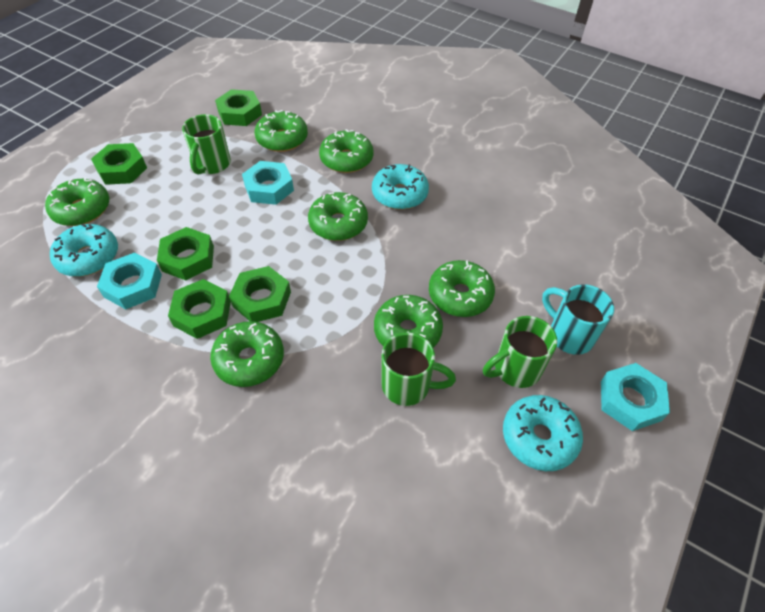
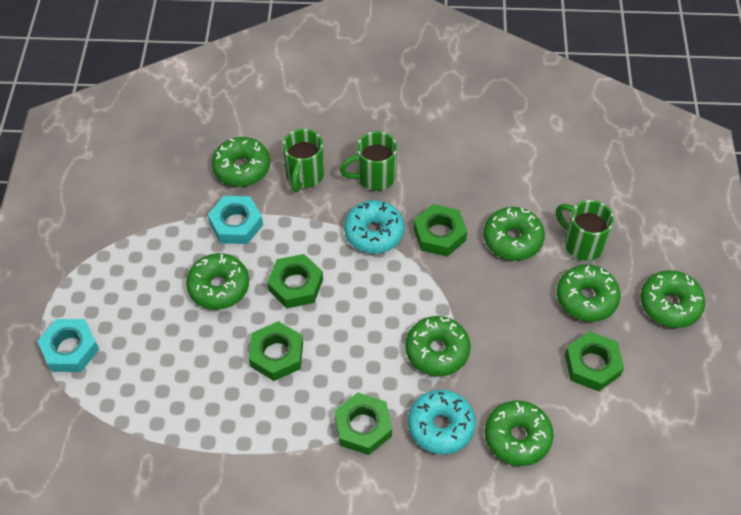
turquoise donut: [50,224,118,277] [372,164,429,210] [503,395,583,471] = 3 -> [344,200,405,254] [408,390,476,454] = 2
turquoise mug: [542,284,614,355] = 1 -> none = 0
turquoise nut: [97,253,162,309] [242,161,294,205] [601,363,670,431] = 3 -> [37,319,99,372] [208,196,263,244] = 2

